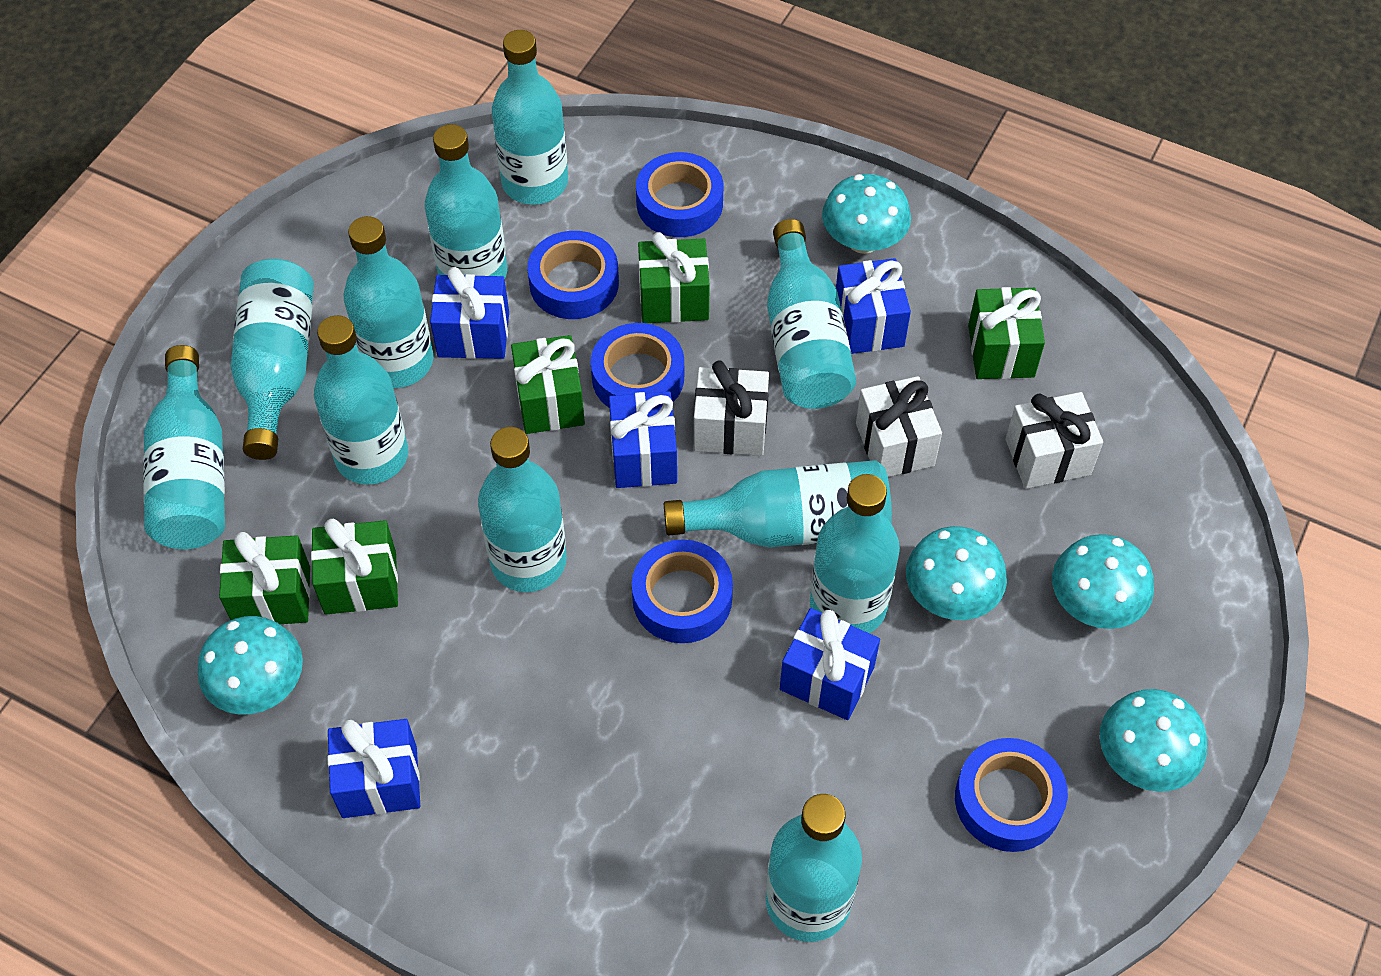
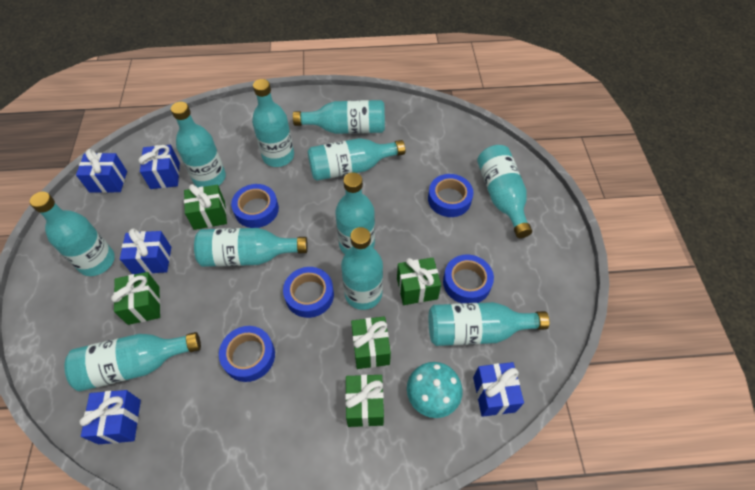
turquoise mushroom: [198,616,303,715] [822,174,911,254] [906,526,1007,620] [1052,534,1154,629] [1100,689,1207,792] = 5 -> [407,362,462,418] = 1
white gift: [694,360,769,456] [856,376,942,477] [1005,392,1103,489] = 3 -> none = 0

